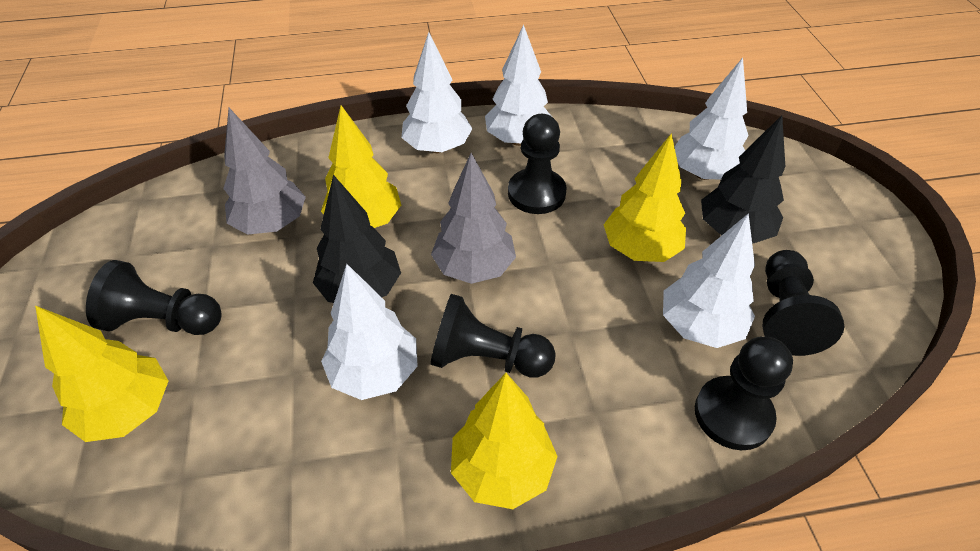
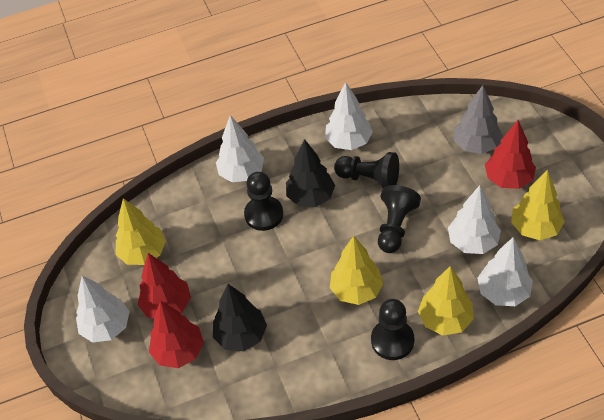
black pawn: [86,260,222,335] [430,294,556,378] [508,114,566,214] [695,336,793,450] [762,250,845,356] = 5 -> [244,172,283,231] [334,152,399,188] [371,299,414,360] [378,185,421,253] = 4
grey tree: [223,108,306,235] [431,153,516,284] = 2 -> [454,85,503,154] = 1
red tree: none = 0 -> [138,253,191,319] [149,301,204,368] [485,120,536,189] = 3

